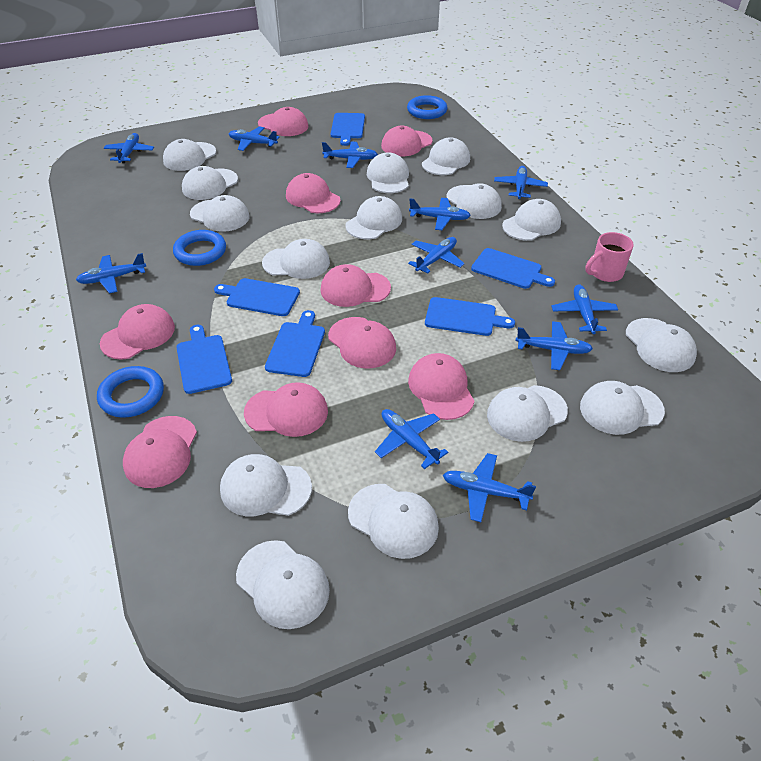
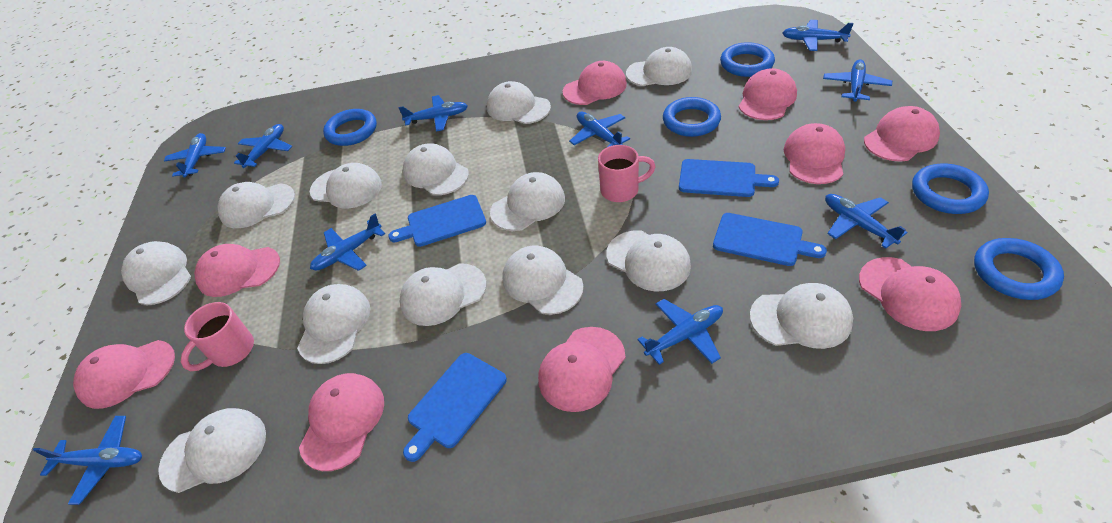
blue cutting board: [176,325,232,394] [214,278,300,316] [265,310,325,377] [331,113,365,146] [425,297,515,336] [471,248,555,289] = 6 -> [388,195,486,247] [403,353,507,462] [679,159,779,197] [713,213,827,266] = 4
blue plane: [76,253,146,294] [104,133,154,163] [229,126,280,151] [322,142,378,168] [375,409,448,469] [408,237,465,273] [409,198,471,230] [443,453,536,522] [494,166,548,199] [515,321,593,370] [552,284,618,334] = 11 -> [33,416,142,505] [164,133,226,178] [234,124,292,168] [310,214,385,271] [399,95,468,132] [569,112,630,147] [637,299,723,365] [782,20,854,51] [823,59,892,102] [825,194,908,249] = 10
blue ring: [97,366,164,418] [173,230,226,266] [407,95,447,119] = 3 -> [323,109,377,146] [663,97,721,137] [720,42,775,77] [912,163,989,214] [974,238,1064,300] = 5
pink mug: [585,232,634,282] = 1 -> [181,302,254,371] [598,145,656,202] = 2
white cap: [163,139,216,171] [182,166,238,200] [190,195,249,232] [220,454,312,516] [236,540,330,629] [262,239,330,279] [345,196,402,239] [348,484,439,559] [367,152,409,193] [422,137,470,175] [447,183,502,219] [487,385,568,442] [502,199,561,241] [580,381,665,435] [626,318,697,372] = 15 -> [121,241,191,305] [158,408,266,493] [217,182,295,228] [297,284,370,364] [310,163,382,209] [400,263,487,326] [403,143,469,195] [487,81,551,124] [490,172,565,231] [502,245,584,315] [606,231,691,291] [626,47,692,86] [750,283,853,349] = 13

